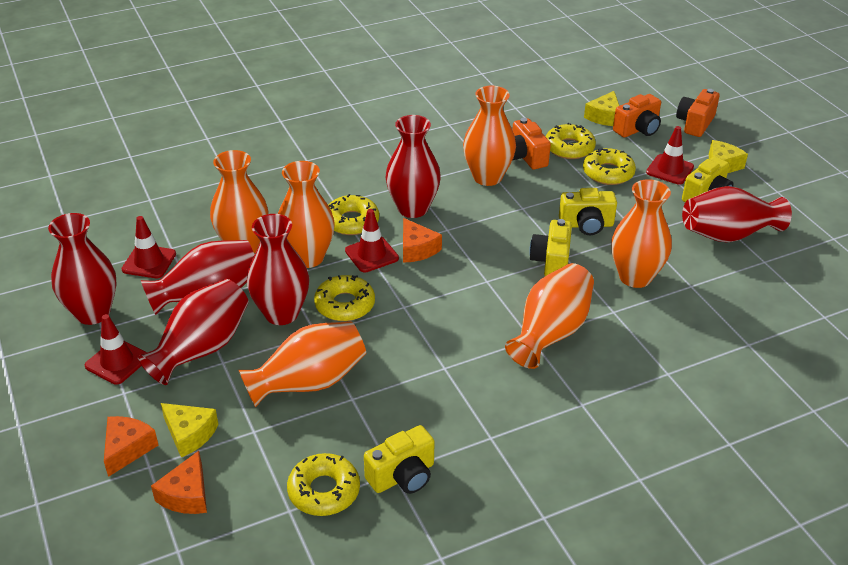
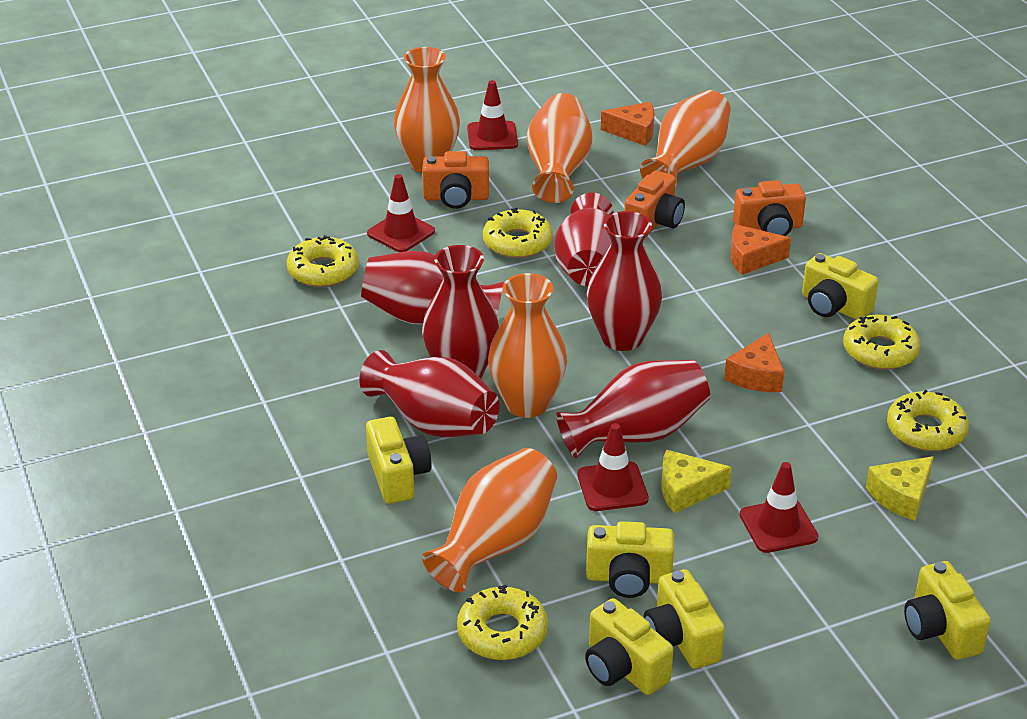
orange vase: [210,150,269,253] [239,321,366,408] [278,161,335,268] [463,86,516,186] [505,263,594,369] [611,179,672,288] = 6 -> [394,47,460,173] [422,448,557,592] [488,273,567,418] [527,93,592,203] [640,90,731,187] = 5
yellow camera: [364,425,435,494] [529,219,572,276] [559,188,617,235] [682,156,734,202] = 4 -> [366,417,432,504] [585,598,673,695] [586,521,674,598] [643,569,725,669] [802,253,879,320] [904,561,991,660] = 6
yellow cheese: [161,403,219,457] [584,91,619,126] [709,140,748,173] = 3 -> [661,450,732,513] [866,456,934,521] = 2

